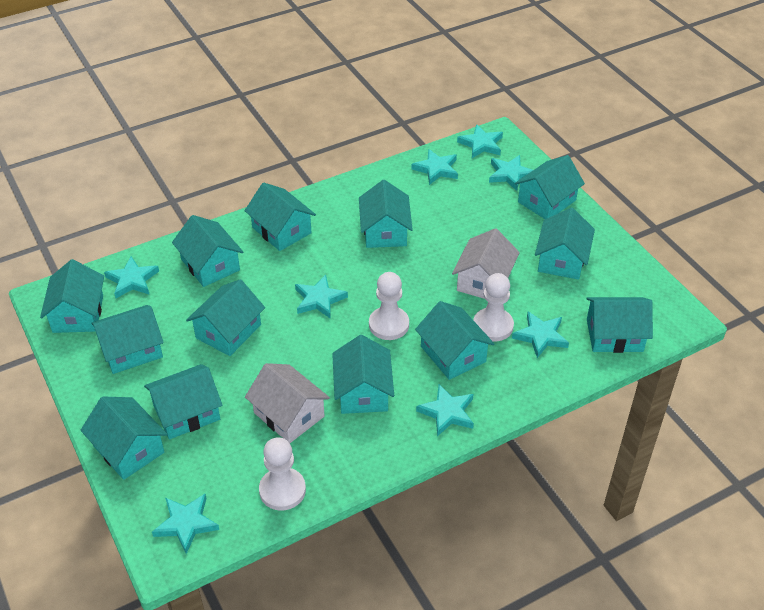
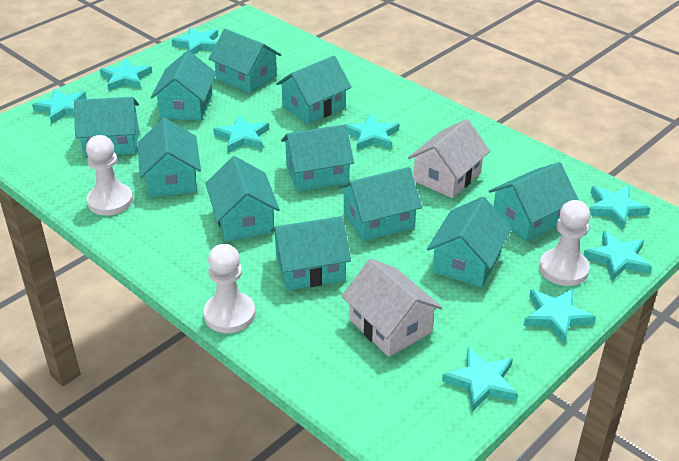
turquoise house: [40,259,104,333] [80,396,167,480] [92,305,164,374] [144,364,222,439] [172,215,244,287] [186,279,265,356] [244,182,316,251] [332,335,394,414] [359,180,413,248] [415,301,494,380] [515,155,585,219] [535,208,595,280] [586,297,653,353] = 13 -> [74,97,139,156] [138,118,201,197] [151,51,216,121] [205,156,280,241] [209,29,281,94] [270,216,351,290] [276,56,352,124] [281,124,354,191] [338,167,422,241] [427,197,512,288] [489,162,578,242] = 11
turquoise star: [104,256,159,298] [152,494,219,554] [295,275,348,319] [411,149,458,185] [416,384,474,436] [457,124,503,158] [489,155,533,191] [512,311,569,358] = 8 -> [32,89,87,124] [100,59,152,91] [171,27,218,54] [213,115,269,153] [346,114,399,150] [442,347,518,412] [523,289,596,343] [583,230,652,281] [589,186,650,229] = 9

